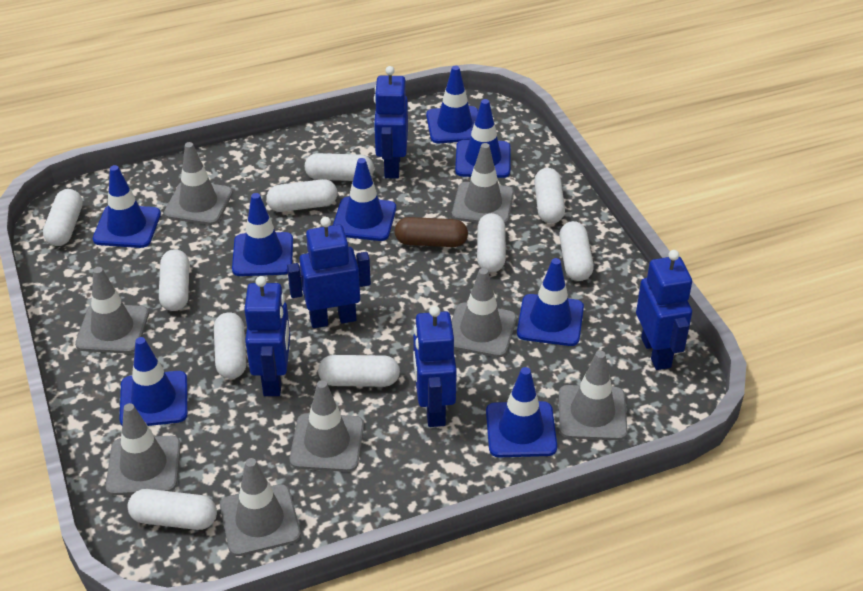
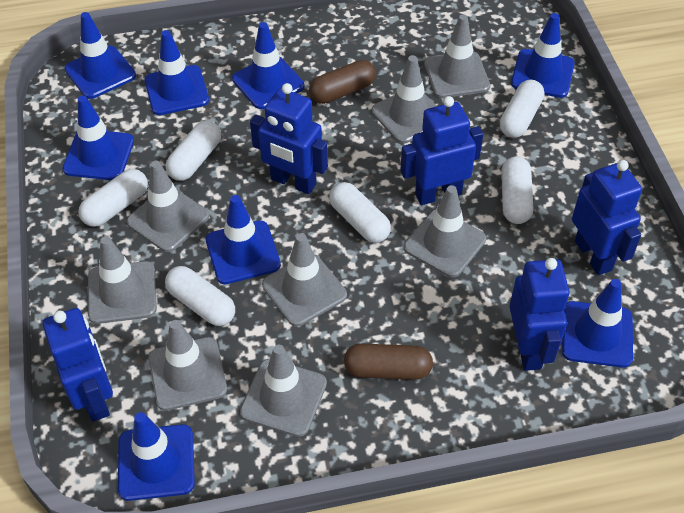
brown capsule: [395,217,468,247] = 1 -> [309,60,376,104] [344,343,433,380] = 2
white capsule: [43,189,83,246] [127,489,217,530] [159,249,189,311] [214,313,247,379] [266,179,337,212] [305,153,374,181] [318,355,400,387] [477,213,506,272] [534,168,565,224] [559,221,594,281] = 10 -> [79,169,148,227] [165,266,235,326] [166,121,221,181] [329,182,391,243] [500,80,544,138] [501,156,533,224] = 6

